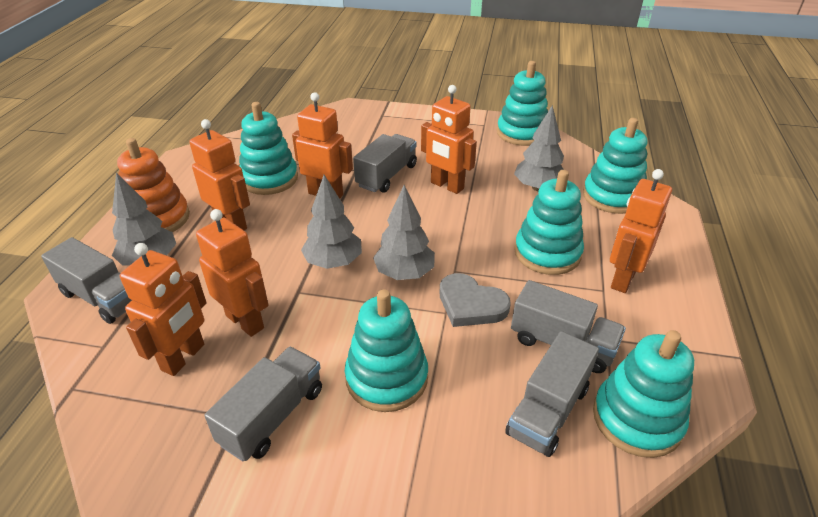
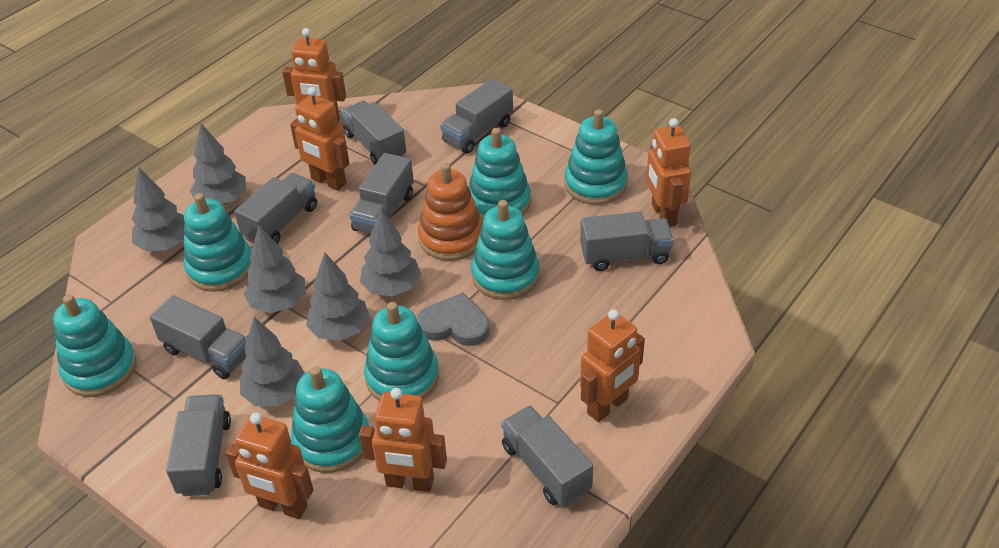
grey tree: [112,173,176,266] [301,175,362,269] [373,185,435,280] [514,105,564,191] = 4 -> [132,167,185,251] [190,123,246,205] [240,317,305,406] [244,226,306,313] [306,253,370,341] [360,210,421,296] = 6
grey truck: [41,237,132,324] [204,347,322,462] [353,134,417,193] [505,331,599,457] [511,280,626,373] = 5 -> [150,295,247,379] [166,394,231,496] [234,173,317,243] [341,101,406,165] [349,153,414,234] [440,79,513,153] [501,406,593,507] [580,211,674,271] = 8
turquoise stacking toy: [239,102,298,195] [345,289,428,412] [497,61,548,146] [514,170,584,275] [583,118,647,214] [593,330,694,458] = 6 -> [53,294,137,397] [184,193,252,292] [291,366,369,473] [364,302,439,401] [468,128,531,221] [471,200,540,300] [565,109,628,205] = 7

